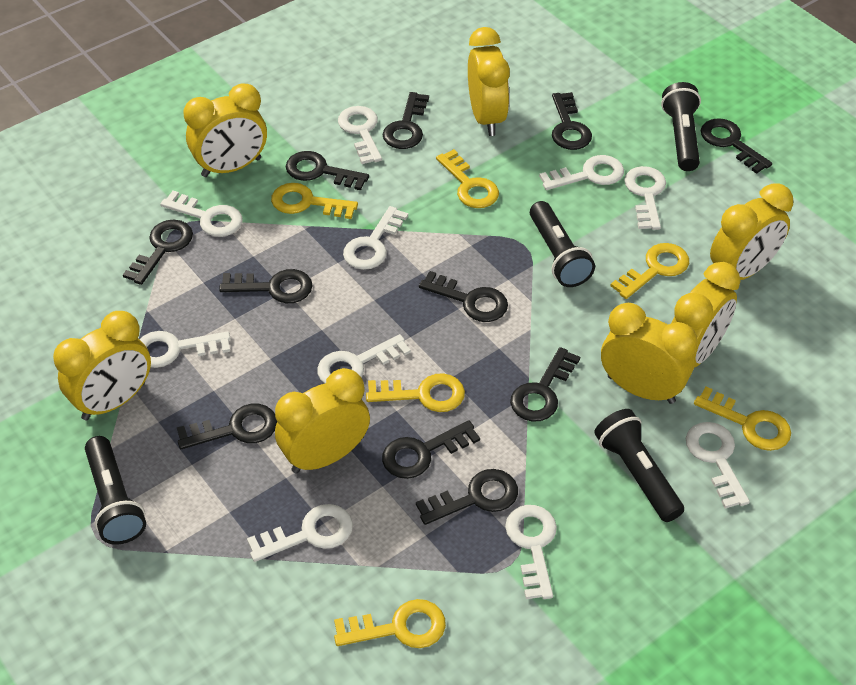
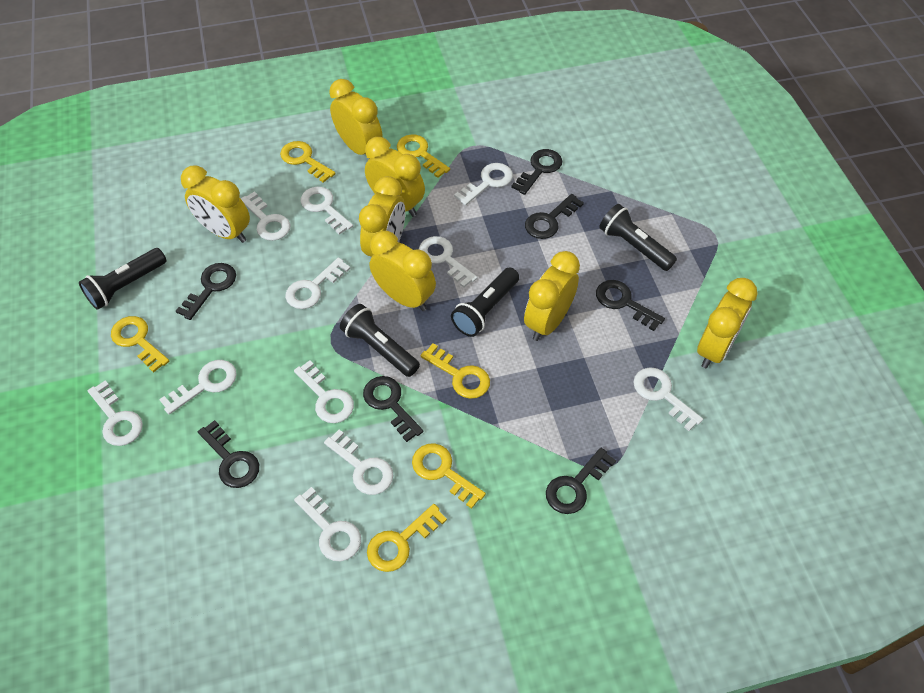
black key: [123,220,193,285] [177,404,277,449] [219,269,313,303] [286,151,369,190] [382,420,480,479] [383,92,429,149] [416,469,518,525] [419,271,508,322] [510,347,580,422] [552,92,592,150] [701,118,772,174] = 11 -> [176,263,236,320] [198,420,259,488] [363,376,423,442] [511,149,562,195] [525,194,584,239] [546,448,616,514] [596,280,665,331] = 7
white key: [140,331,231,368] [160,191,243,237] [247,504,353,562] [317,334,411,383] [338,106,382,164] [343,206,408,270] [505,505,557,599] [539,155,624,190] [624,166,666,230] [686,422,750,508] = 10 -> [88,380,143,446] [159,360,237,414] [241,191,291,241] [285,257,351,309] [294,360,354,423] [294,487,361,561] [300,187,353,235] [324,430,393,495] [419,236,477,288] [454,163,513,206] [633,367,703,431] = 11

